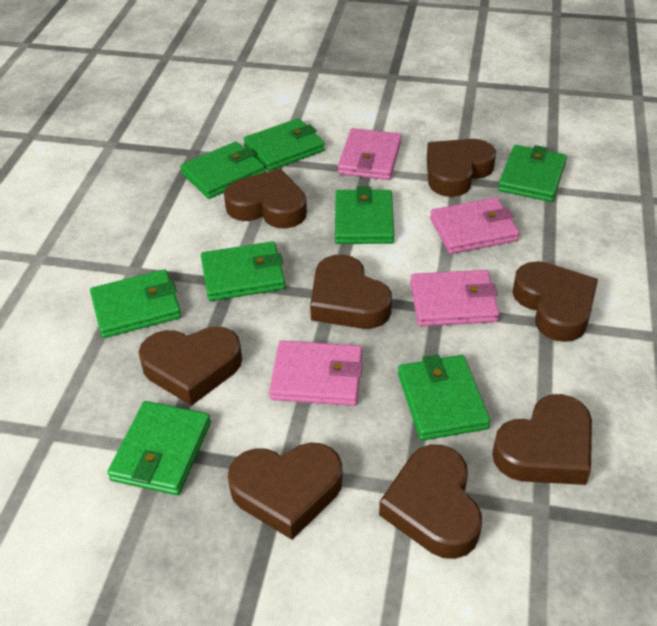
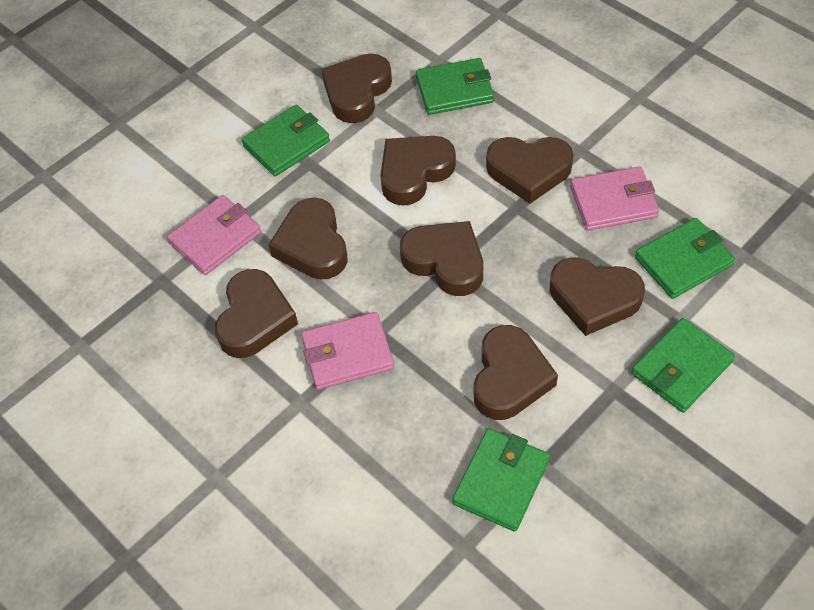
green wallet: [90,269,181,338] [107,401,211,495] [180,142,265,199] [201,241,285,301] [244,118,325,171] [335,186,394,244] [398,354,490,441] [498,145,567,202] = 8 -> [241,105,330,176] [416,58,494,115] [452,428,550,532] [631,318,735,413] [635,218,735,299] = 5
pink wallet: [269,341,363,406] [338,128,402,180] [410,270,499,326] [430,198,520,254] = 4 -> [167,195,261,275] [301,312,394,390] [570,167,659,231] = 3

